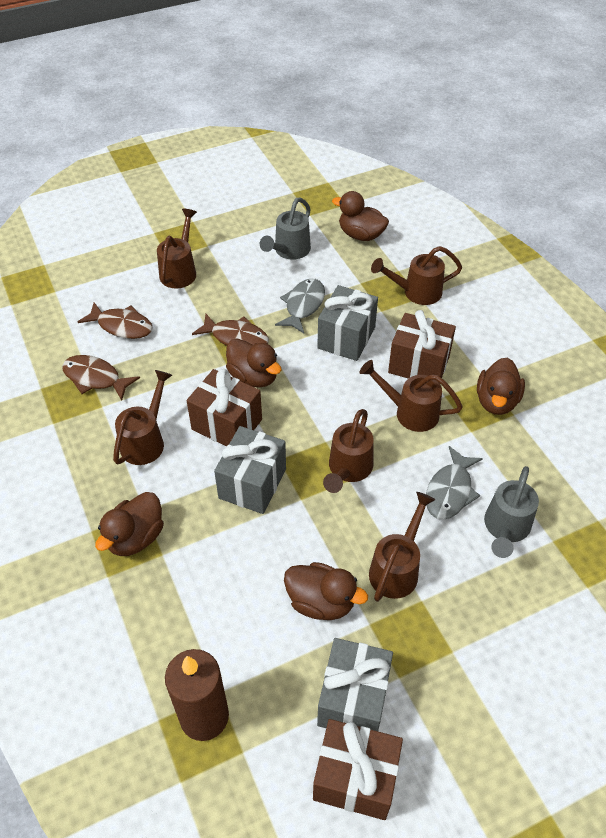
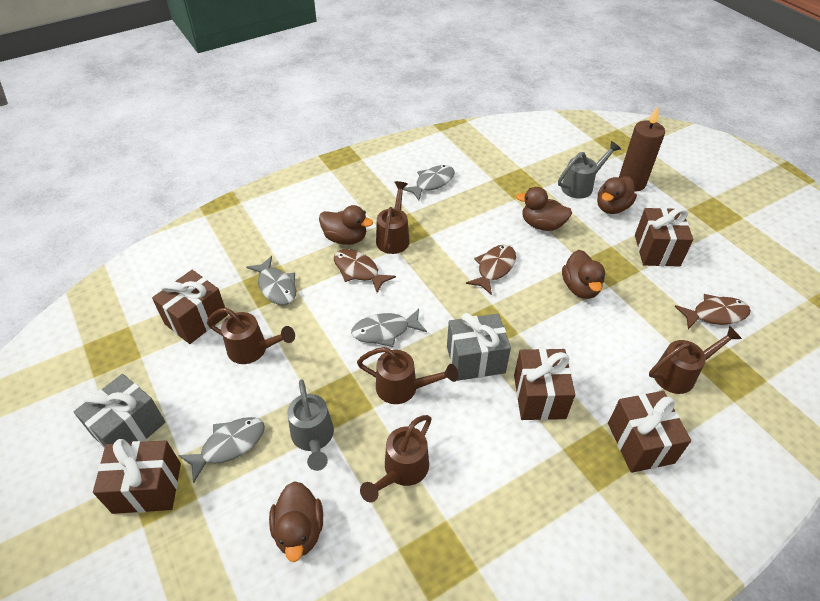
brown gift: [186,369,262,446] [313,719,403,820] [388,310,456,378] = 3 -> [93,439,181,514] [152,270,228,344] [514,348,575,420] [608,391,691,473] [635,208,693,267] = 5
brown watering can: [113,370,172,465] [157,208,197,288] [323,409,374,493] [359,360,463,432] [369,492,436,602] [371,246,462,305] = 6 -> [207,308,295,364] [357,347,458,404] [360,415,432,502] [376,181,410,254] [649,326,742,394] = 5
grey fish: [275,279,325,333] [426,446,483,520] = 2 -> [178,417,265,483] [246,256,296,305] [351,309,427,347] [403,165,455,201] = 4
grey gift: [214,426,286,514] [317,285,378,361] [317,638,393,731] = 3 -> [74,374,165,449] [447,313,511,381] = 2

